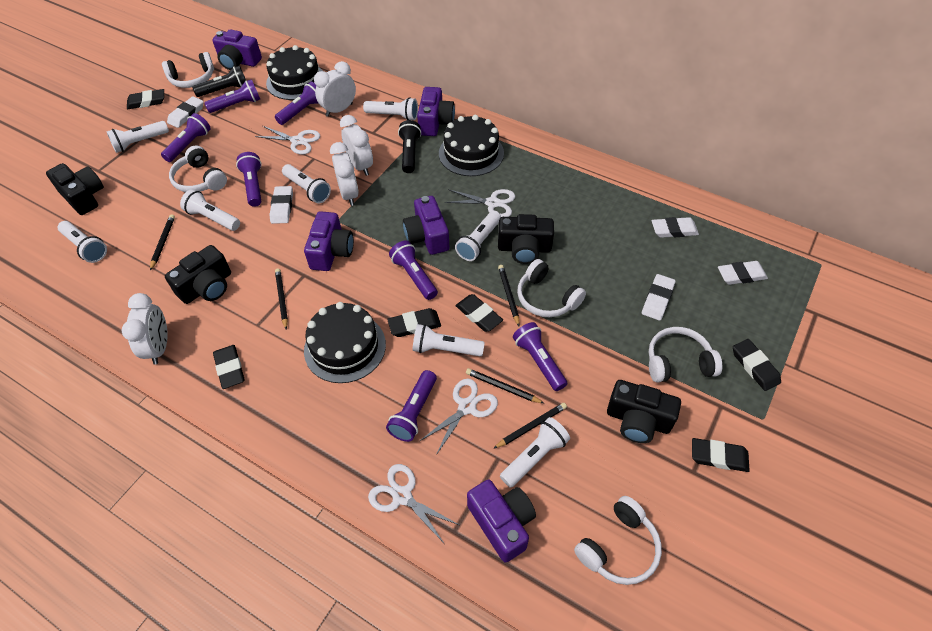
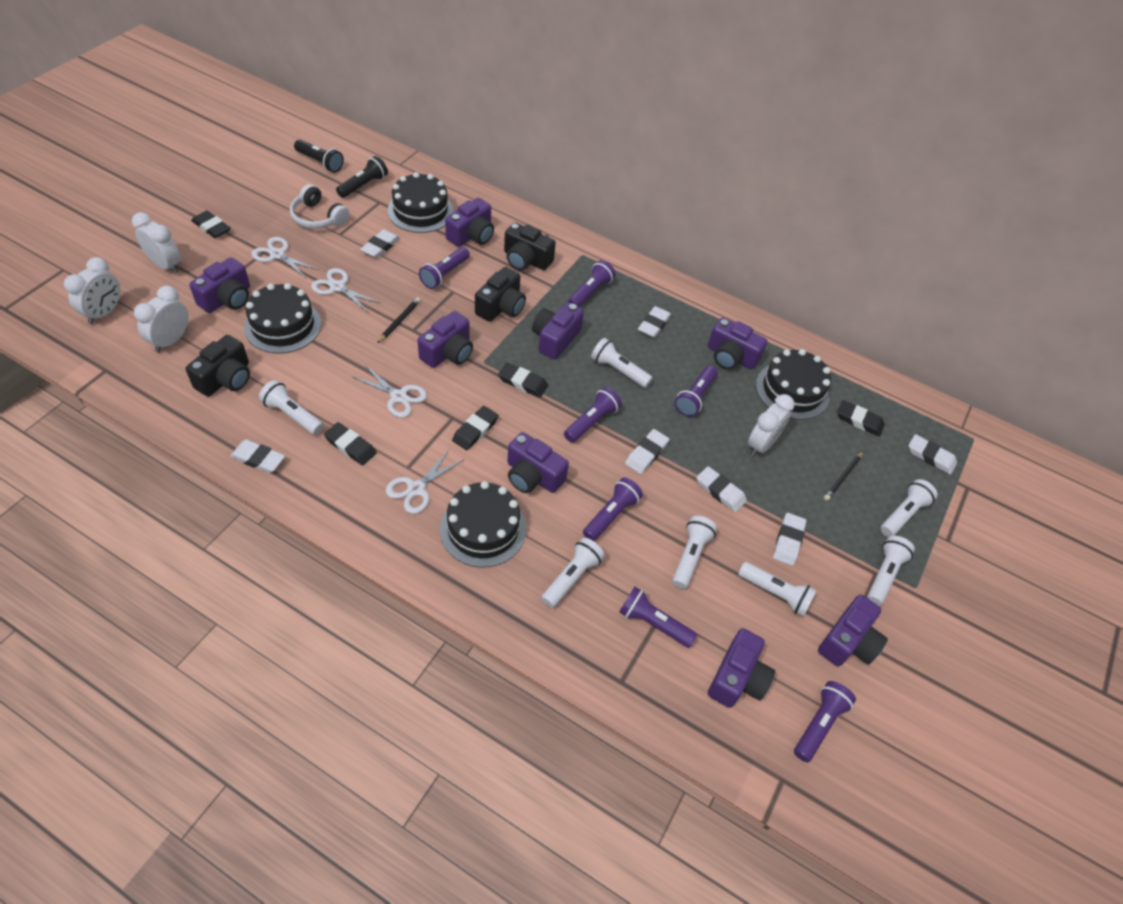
black cake: [266,45,323,100] [304,302,386,383] [439,115,504,176] = 3 -> [244,283,321,354] [388,172,454,233] [440,481,526,567] [756,349,831,420] = 4
black camera: [46,163,104,215] [165,245,231,304] [498,214,554,264] [607,380,681,443] = 4 -> [186,335,250,397] [475,267,526,322] [504,223,556,271] = 3
black eraser: [127,89,164,109] [213,345,245,389] [387,308,441,337] [456,294,503,332] [692,438,750,472] [733,339,781,391] = 6 -> [191,211,231,238] [324,422,376,465] [452,406,499,450] [498,363,548,398] [837,400,885,437] = 5
black pencil: [150,214,175,271] [275,268,288,329] [466,368,544,403] [493,403,567,449] [498,265,519,326] = 5 -> [377,297,421,343] [824,451,863,501] = 2
purple camera: [212,29,262,70] [304,211,354,271] [403,196,449,255] [417,87,455,136] [467,479,536,562] = 5 -> [189,257,250,313] [418,311,473,368] [445,198,494,247] [507,432,569,493] [532,302,584,360] [708,318,767,370] [708,628,775,708] [818,594,888,667] = 8
white eraser: [167,96,204,128] [270,186,293,224] [642,274,676,321] [652,217,699,238] [718,261,768,285] = 5 -> [230,439,285,473] [360,229,400,258] [625,429,669,474] [638,306,671,338] [696,466,747,512] [773,513,806,566] [909,434,957,475] = 7
white flashlight: [58,221,107,263] [106,121,169,153] [180,189,240,231] [282,164,331,203] [363,97,418,120] [413,324,485,356] [455,211,501,261] [500,417,570,488] = 8 -> [259,380,323,435] [541,537,605,608] [591,338,652,388] [672,516,717,589] [738,562,817,617] [867,536,915,606] [880,479,938,537] = 7
white headphones: [162,52,214,88] [169,146,227,192] [517,259,586,317] [574,496,662,585] [648,327,722,383] = 5 -> [290,184,349,229] = 1

